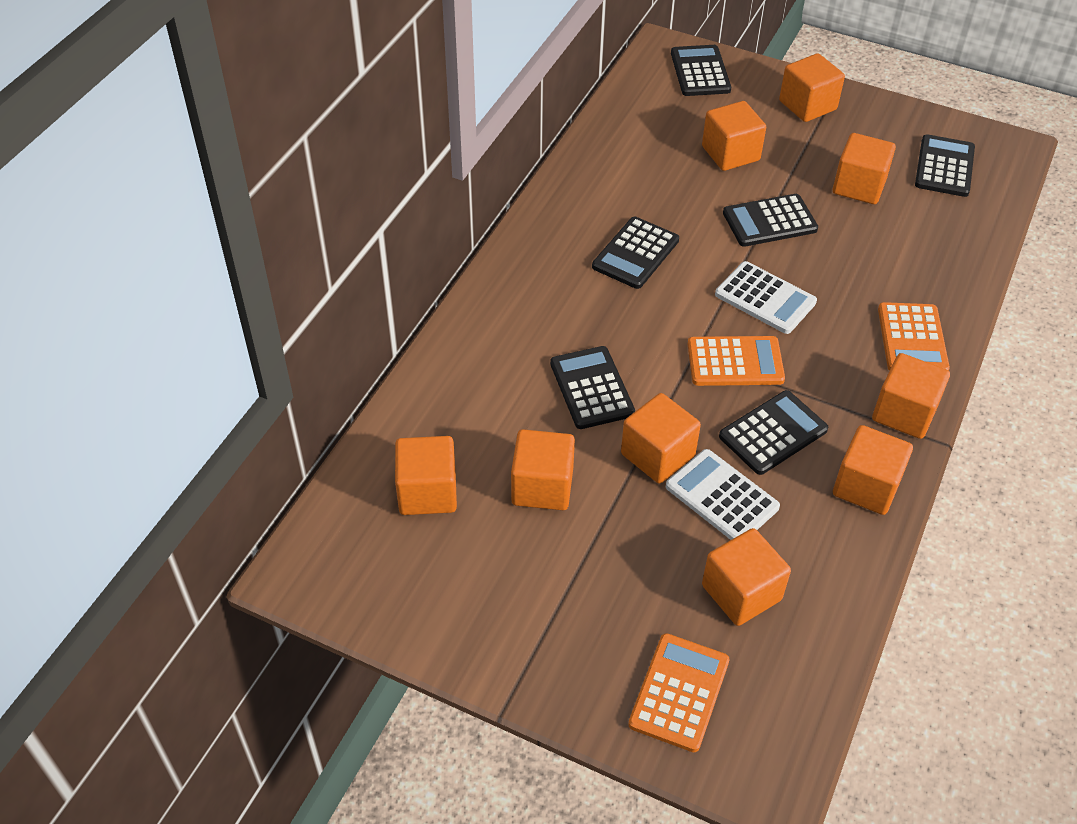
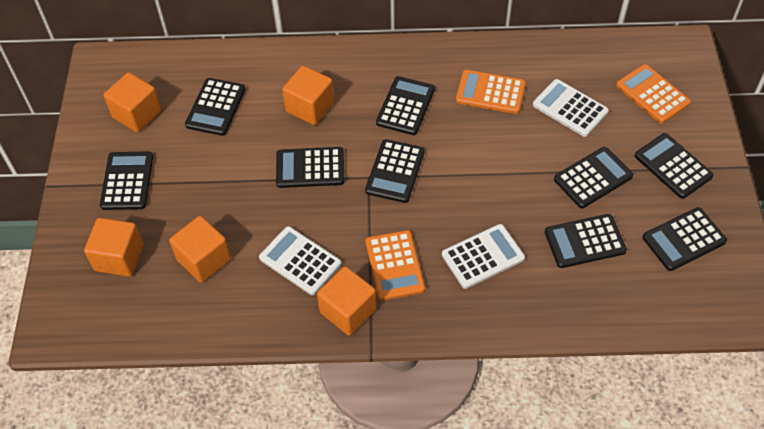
black calculator: [550,346,635,429] [592,217,679,289] [671,45,731,96] [719,390,828,475] [723,194,818,247] [915,134,975,197] = 6 -> [100,151,153,210] [185,78,245,136] [276,147,344,188] [365,139,425,203] [376,76,435,135] [545,214,627,268] [554,147,633,208] [635,133,713,199] [643,207,727,271] = 9
orange cube: [395,436,457,515] [511,429,575,510] [621,393,701,483] [702,101,766,171] [702,528,791,626] [779,53,845,122] [833,133,896,204] [833,425,913,515] [872,353,950,439] = 9 -> [84,218,144,277] [104,72,161,132] [169,216,231,283] [282,66,334,125] [317,266,377,335] = 5
white calculator: [666,449,780,540] [715,261,817,334] = 2 -> [259,226,341,295] [442,224,525,289] [533,79,609,137] = 3

